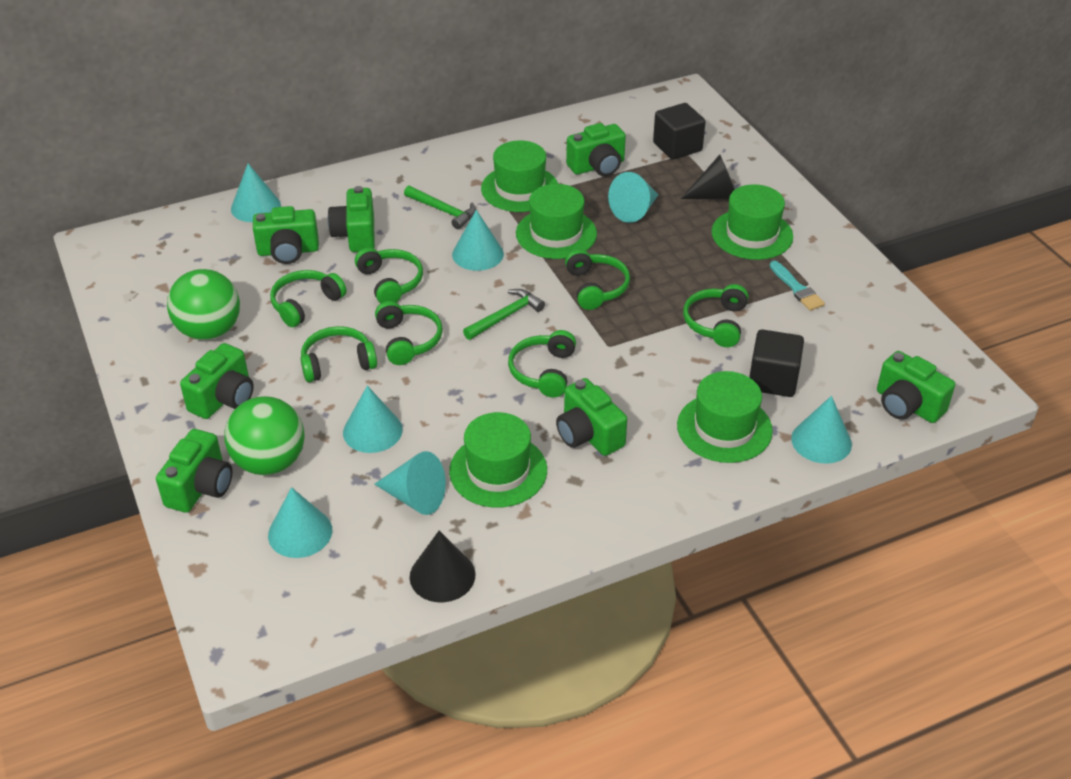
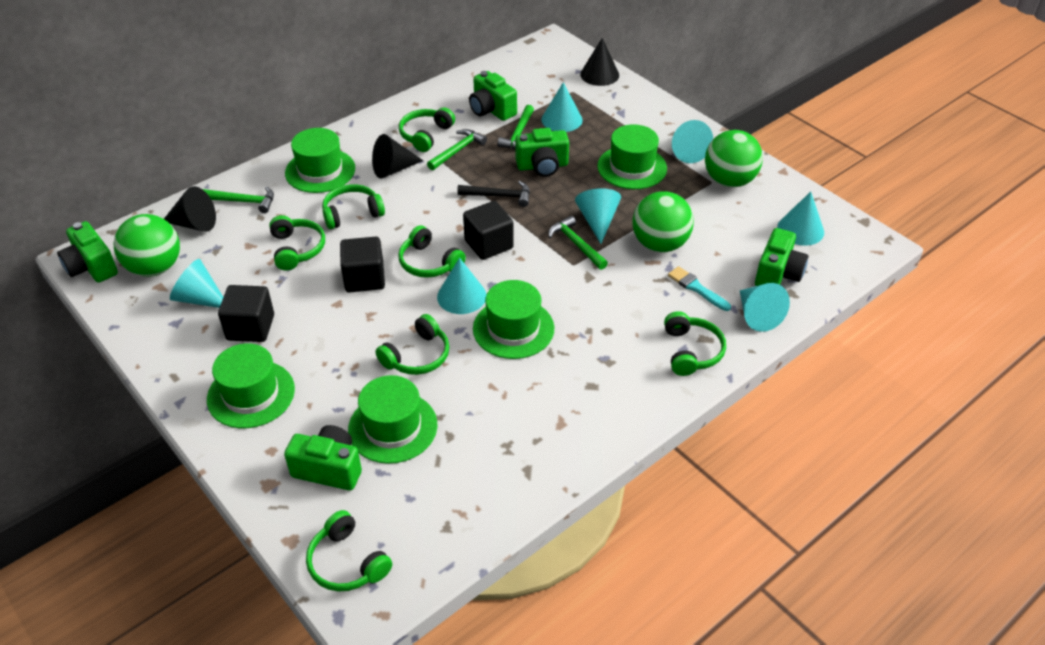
black cone: [410,531,476,602] [681,154,735,200] = 2 -> [164,186,216,232] [372,134,423,179] [580,38,619,86] = 3
black cube: [653,103,705,160] [749,329,804,397] = 2 -> [218,285,274,342] [340,237,385,293] [463,201,514,260] = 3
black hammer: none = 0 -> [457,181,530,207] = 1
green ball: [167,269,240,340] [224,396,305,475] = 2 -> [113,214,180,277] [632,191,694,252] [705,130,763,187] = 3
green camera: [156,429,232,513] [180,343,254,419] [253,206,319,264] [328,186,375,252] [556,378,627,456] [566,123,626,176] [877,351,955,423] = 7 -> [57,221,118,283] [284,425,362,491] [469,71,517,121] [515,128,569,177] [755,228,808,286] = 5
green hammer: [404,185,476,229] [463,289,545,340] = 2 -> [203,186,274,213] [427,129,487,170] [497,105,534,149] [548,215,608,270] = 4

